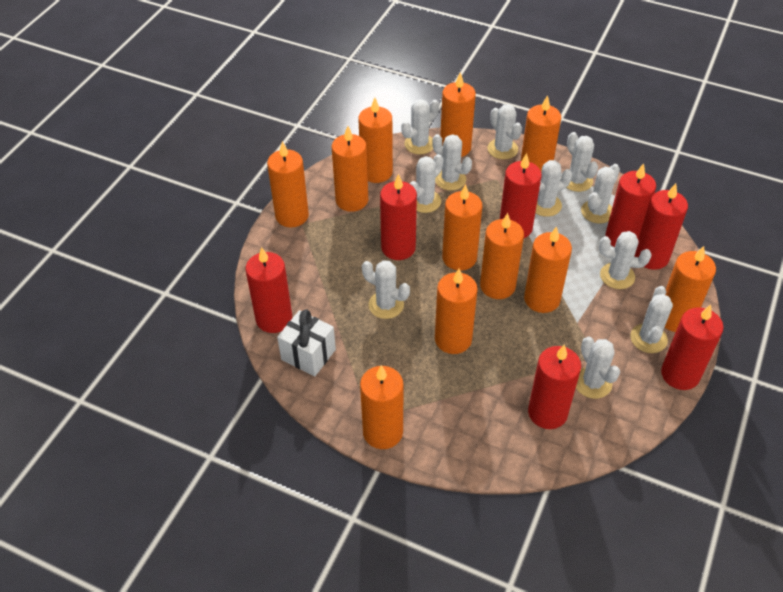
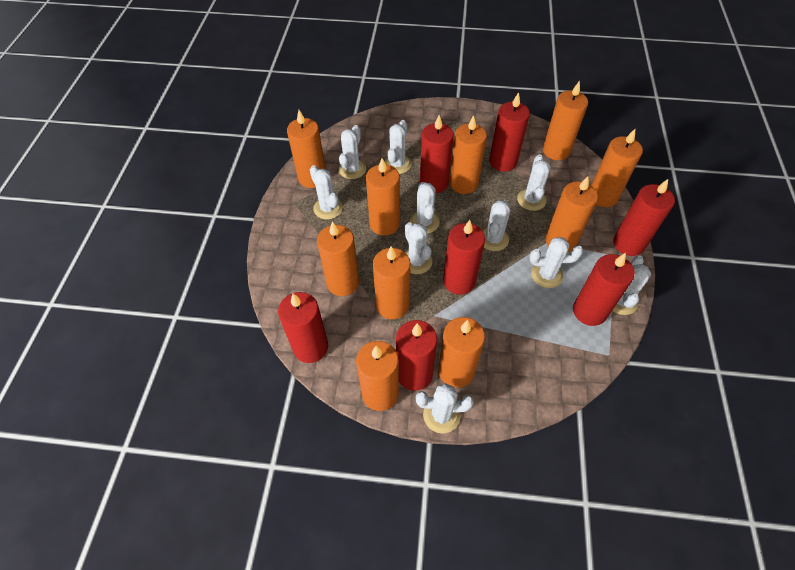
orange candle: [267,141,309,228] [332,126,368,212] [358,98,393,183] [360,365,404,449] [435,269,478,354] [440,72,476,157] [442,184,482,271] [480,213,524,299] [521,95,561,171] [524,226,572,313] [664,246,716,332] = 11 -> [287,110,326,188] [317,221,359,296] [356,341,399,411] [366,158,400,236] [373,246,411,319] [438,317,485,388] [449,115,487,194] [543,81,588,160] [545,176,598,253] [591,129,643,207] = 10
white cactus: [362,260,410,319] [401,99,439,154] [410,154,443,213] [432,134,472,191] [487,104,522,160] [535,160,572,217] [561,132,598,192] [576,336,620,399] [581,164,620,224] [599,231,651,289] [630,286,673,353] = 11 -> [310,165,343,220] [339,125,366,179] [384,120,412,174] [405,222,432,274] [410,182,440,234] [416,383,474,434] [482,200,510,251] [517,154,551,211] [529,237,583,288] [612,255,651,315] = 10
white gift: [277,309,336,377] = 1 -> none = 0

